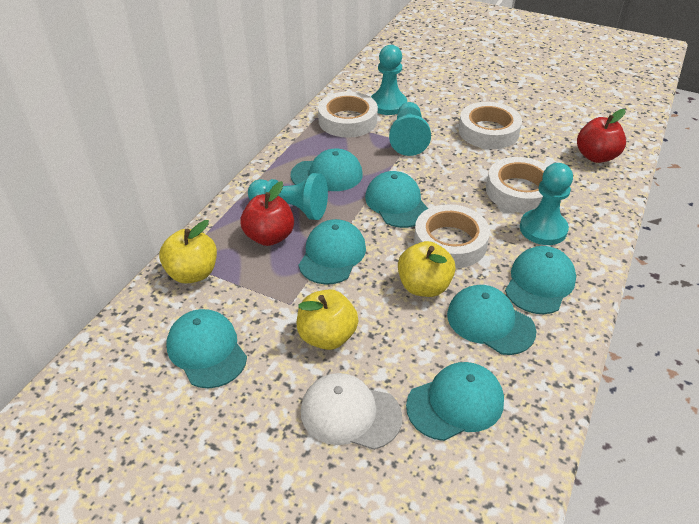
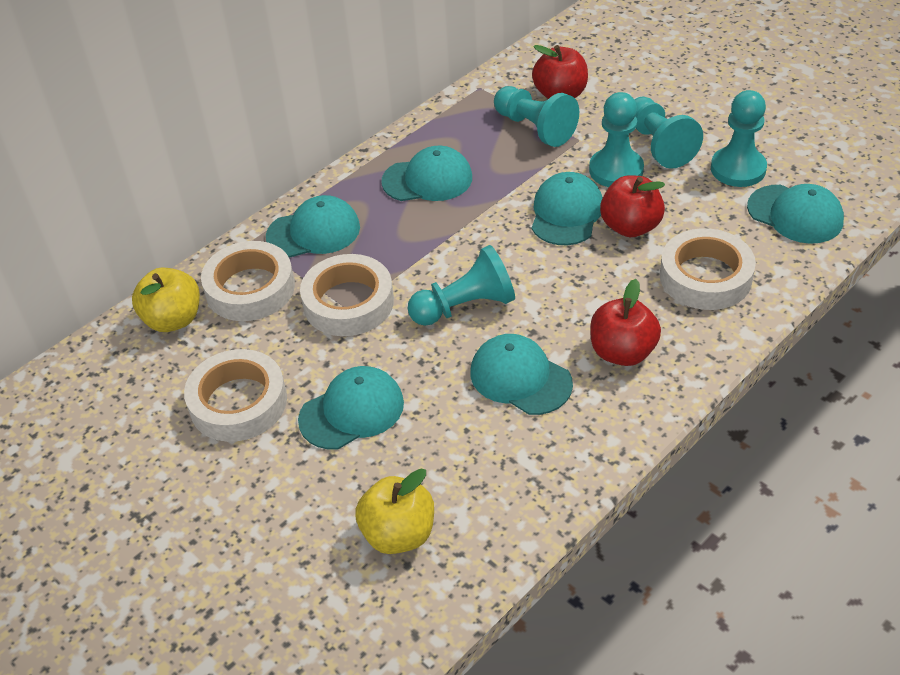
red apple: [240,181,294,246] [577,109,626,163] = 2 -> [532,45,588,99] [590,279,661,366] [600,175,665,237] = 3
turquoise cap: [167,309,247,388] [290,148,363,191] [298,219,366,285] [365,171,428,228] [406,362,504,441] [447,285,536,355] [505,246,576,314] = 7 -> [266,195,360,258] [298,366,404,450] [381,146,472,201] [470,334,573,415] [532,172,603,245] [747,184,844,244] = 6
turquoise pawn: [248,173,328,220] [371,45,407,115] [389,102,431,156] [520,163,573,245] = 4 -> [407,245,515,326] [494,86,579,147] [589,92,644,187] [634,97,703,169] [711,90,767,187] = 5
white cap: [301,373,402,450] = 1 -> none = 0
yellow apple: [159,220,217,284] [297,289,358,350] [398,241,456,297] = 3 -> [132,268,200,332] [355,468,434,554] = 2

